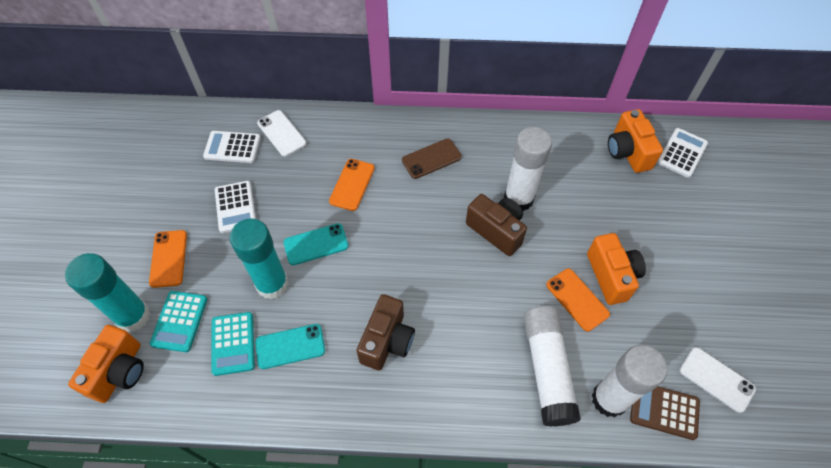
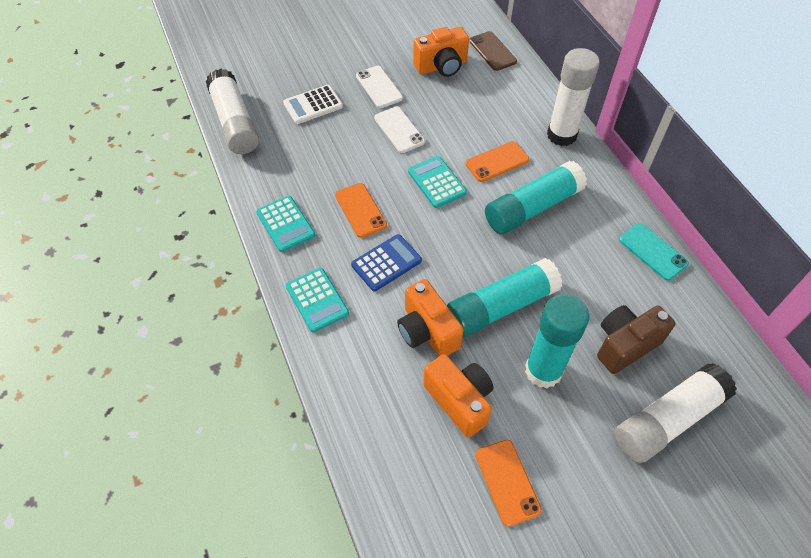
blue calculator: none = 0 -> [351,234,422,291] = 1
brown calculator: [630,386,700,440] = 1 -> none = 0
brown camera: [357,294,415,370] [466,194,527,256] = 2 -> [597,305,676,374] = 1
turquoise calculator: [150,291,207,352] [212,312,255,376] = 2 -> [256,196,315,252] [286,268,349,332] [408,156,467,208] = 3
turquoise glue stick: [65,253,151,332] [229,219,289,299] = 2 -> [447,258,562,337] [485,161,587,234] [525,294,589,388] = 3
turquoise phone: [255,324,325,369] [283,223,349,265] = 2 -> [619,223,689,281] = 1
white calculator: [203,131,261,163] [215,181,256,233] [657,128,708,178] = 3 -> [283,85,343,124] = 1

